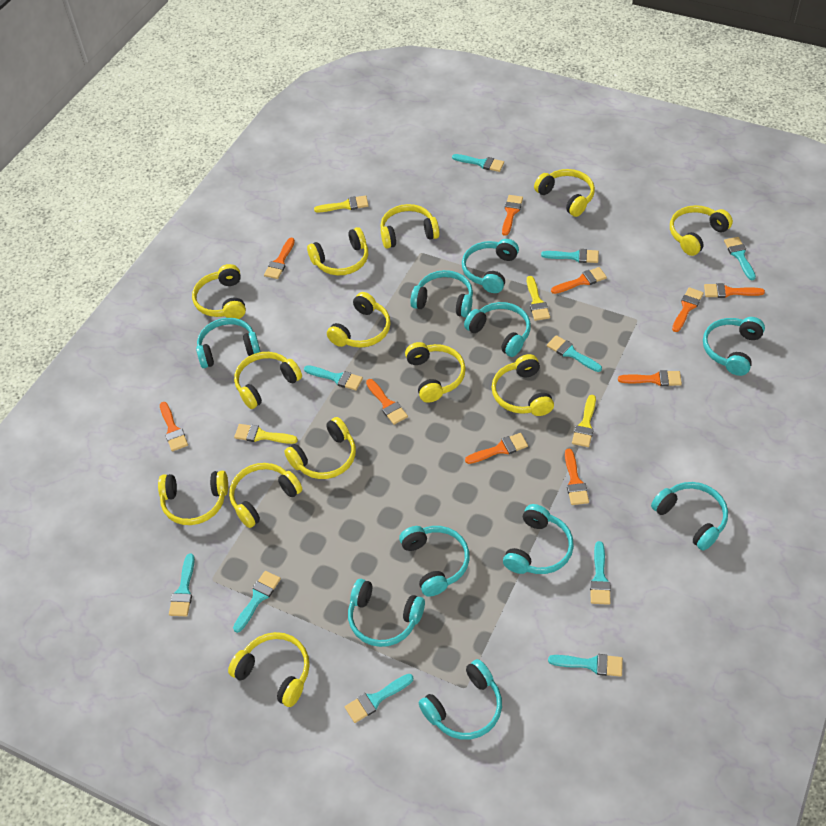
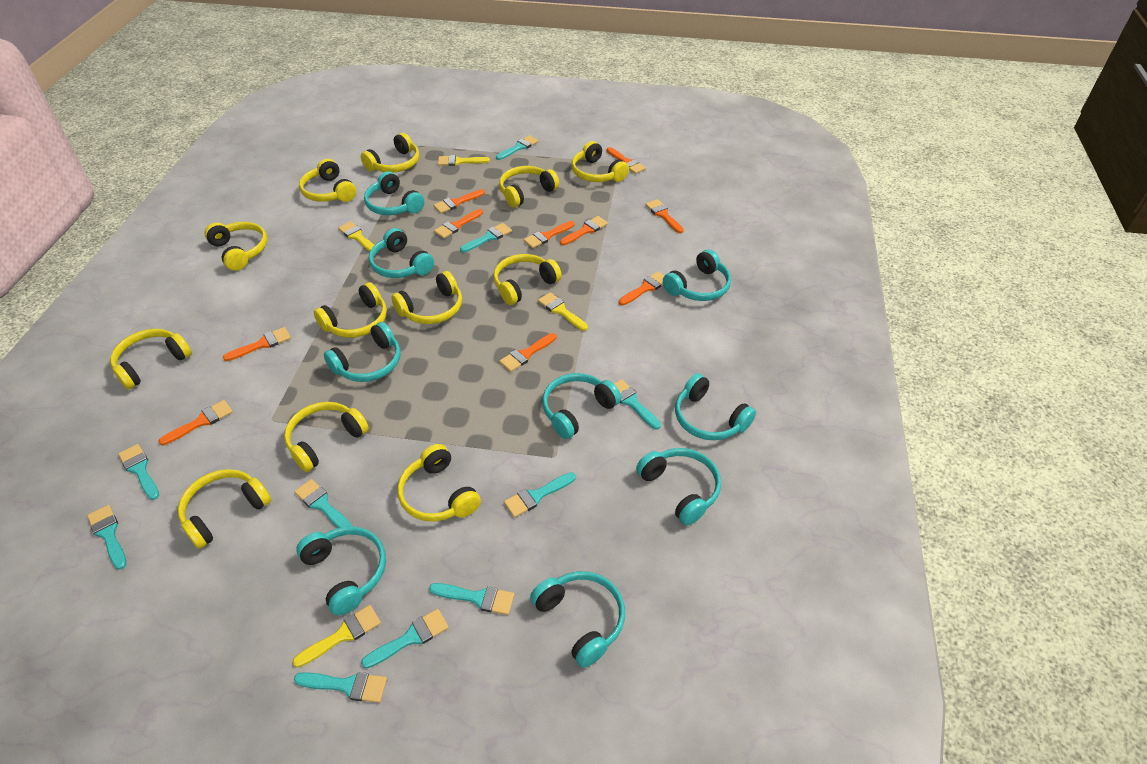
turquoise headphones: [196,318,260,368] [348,579,425,647] [399,526,470,597] [410,270,473,318] [419,659,502,740] [462,239,519,293] [464,302,531,357] [503,504,574,574] [651,482,728,551] [703,317,765,376] = 10 -> [296,527,386,615] [324,322,401,382] [364,171,425,215] [369,228,434,278] [530,571,625,668] [542,373,621,439] [636,448,721,525] [663,249,731,301] [675,373,756,440] = 9
yellow headphones: [158,471,228,525] [192,264,246,319] [228,632,310,707] [229,463,302,528] [234,352,302,409] [284,417,356,479] [307,227,368,276] [327,292,391,348] [380,204,439,249] [405,342,466,403] [492,354,554,416] [534,169,595,217] [670,205,733,256] = 13 -> [110,329,192,390] [178,469,271,549] [204,222,267,271] [284,402,369,472] [299,159,356,202] [314,282,387,338] [361,133,419,173] [391,271,462,324] [397,444,481,522] [493,254,562,305] [499,166,559,208] [572,141,629,182] = 12

